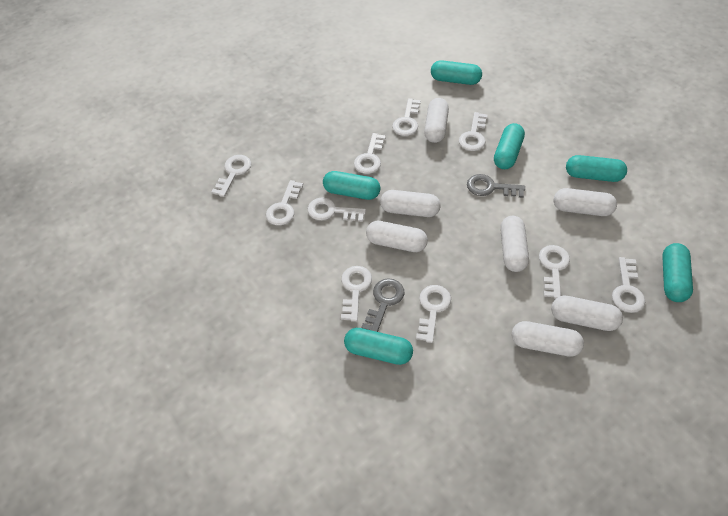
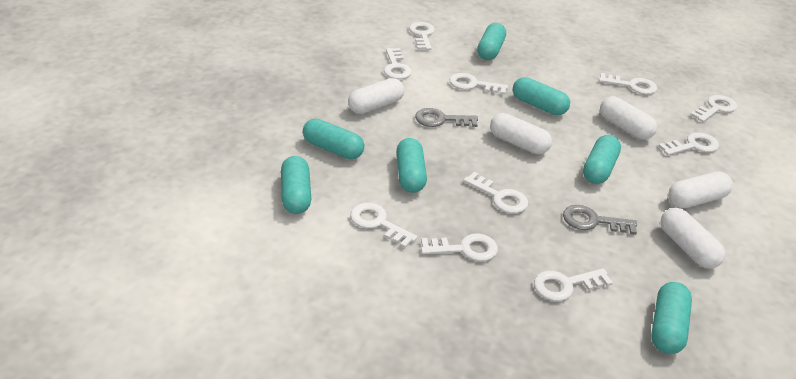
turquoise capsule: [323,171,381,200] [344,328,413,365] [431,60,482,85] [494,123,525,169] [566,155,627,182] [662,243,693,302] = 6 -> [281,156,311,214] [303,119,364,159] [396,138,427,193] [477,23,506,60] [513,77,570,115] [583,135,621,184] [651,282,692,354] = 7
white capsule: [366,221,428,252] [380,190,441,217] [424,98,449,143] [500,216,529,272] [512,321,584,357] [551,296,623,331] [554,188,617,216] = 7 -> [348,78,404,114] [490,113,552,154] [600,96,657,140] [660,208,725,269] [668,171,733,208] = 5

